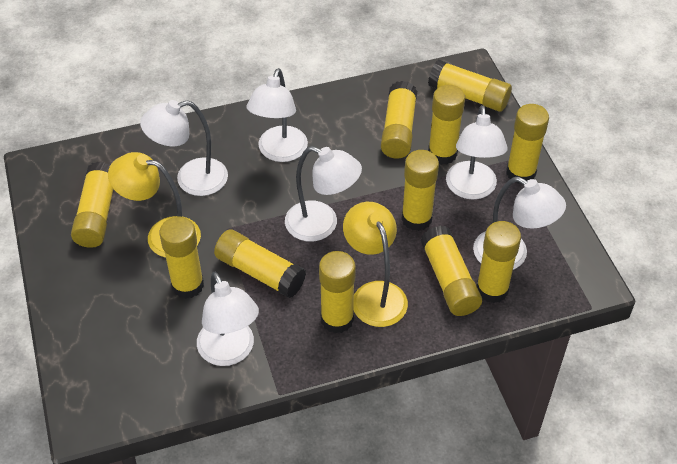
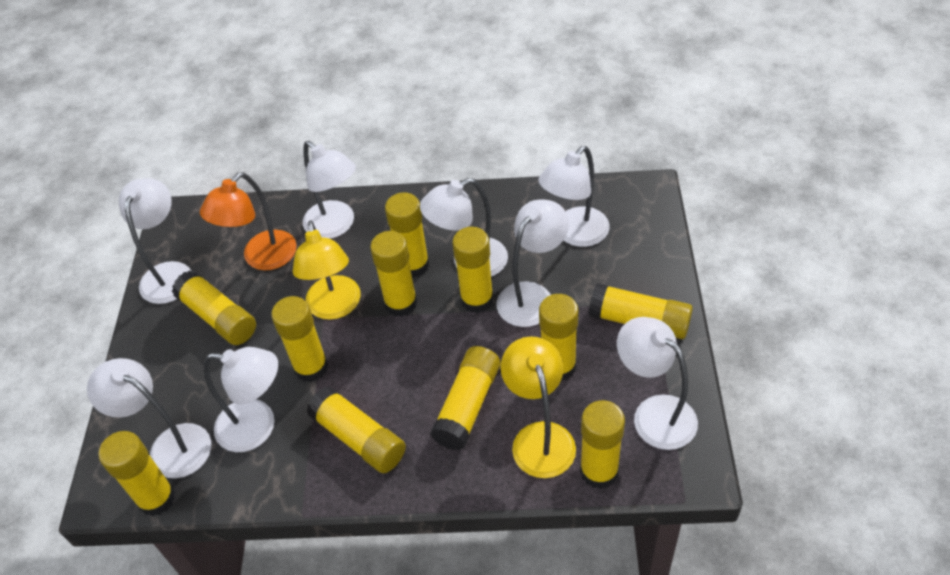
orange lamp: none = 0 -> [200,172,297,270] = 1
white lamp: [140,100,228,196] [197,272,259,366] [247,68,308,162] [285,146,362,242] [446,105,507,199] [473,177,566,270] = 6 -> [87,358,211,478] [119,178,191,304] [204,347,278,452] [303,141,356,239] [420,178,508,277] [496,199,569,327] [538,146,610,247] [617,317,698,450] = 8

